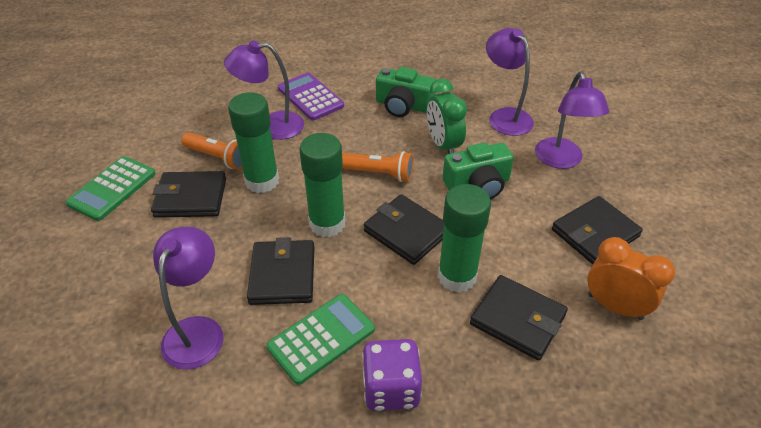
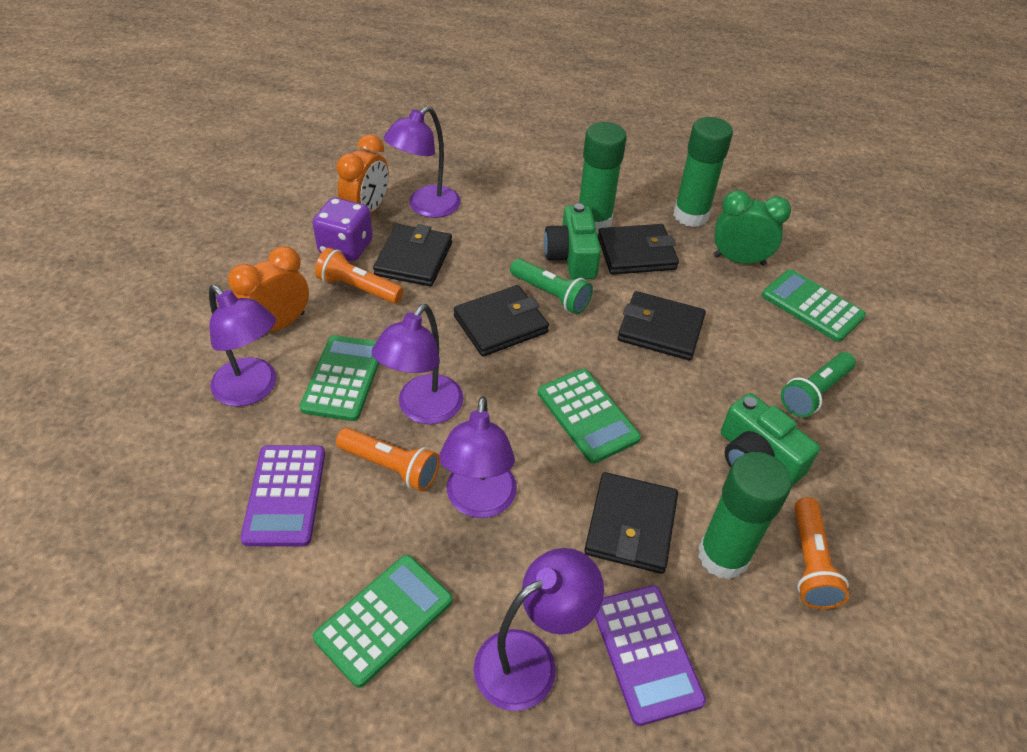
green calculator: [66,156,156,221] [266,294,375,385] = 2 -> [300,335,379,421] [313,555,453,688] [538,369,641,464] [762,269,866,342] = 4
green flashlight: none = 0 -> [510,258,593,314] [781,352,856,417] = 2
orange clock: [587,237,675,320] = 1 -> [228,246,309,332] [336,134,389,214] = 2
orange flashlight: [181,132,242,170] [342,151,414,182] = 2 -> [315,247,403,304] [336,428,440,492] [794,497,849,609] = 3
purple calculator: [278,73,344,120] = 1 -> [240,445,325,546] [595,585,706,726] = 2
purple lamp: [153,226,224,370] [224,41,304,140] [486,28,534,136] [535,71,609,169] = 4 -> [209,285,276,407] [372,304,464,424] [384,106,461,218] [439,396,517,518] [474,548,604,711] = 5

